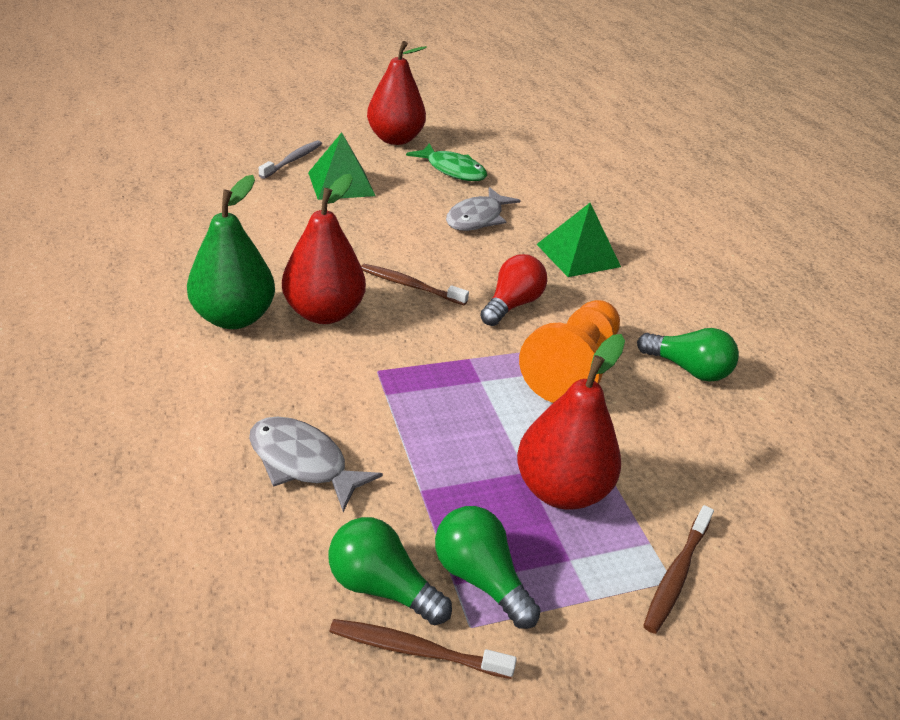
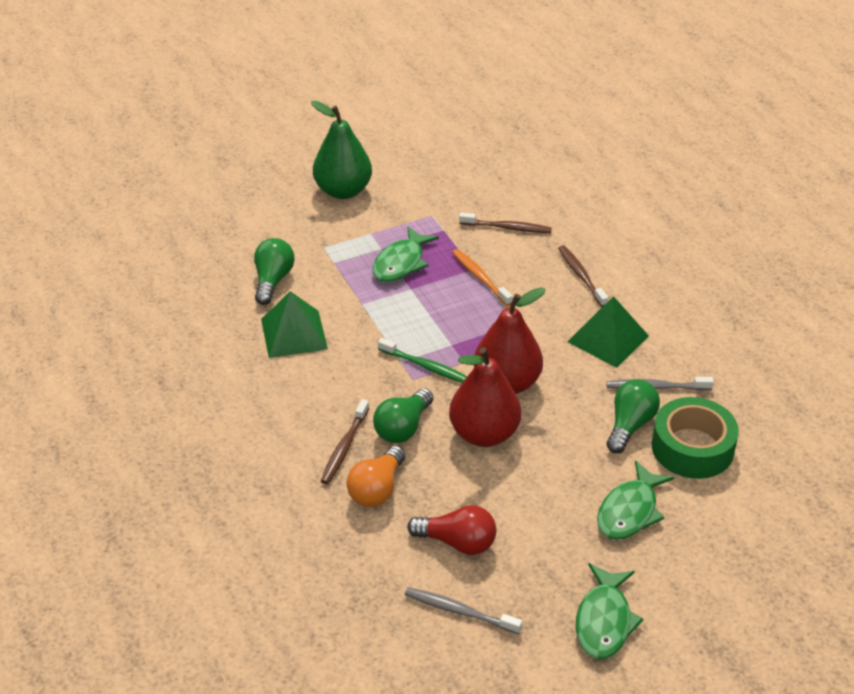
green fish: [406,144,487,181] = 1 -> [373,226,439,282] [576,563,643,659] [597,460,674,540] = 3
green tape: none = 0 -> [652,397,739,479] = 1
green toothbrush: none = 0 -> [378,338,467,383] = 1
grey fish: [249,417,383,512] [446,187,521,231] = 2 -> none = 0
grey toothbrush: [259,140,322,179] = 1 -> [405,587,522,634] [606,377,714,390] = 2
orange light bulb: none = 0 -> [347,446,405,507] = 1
orange pawn: [519,300,620,403] = 1 -> none = 0
orange toothbrush: none = 0 -> [452,249,513,306] = 1
red pear: [282,174,366,324] [367,41,427,145] [517,334,625,510] = 3 -> [449,347,521,447] [474,287,546,394] = 2

